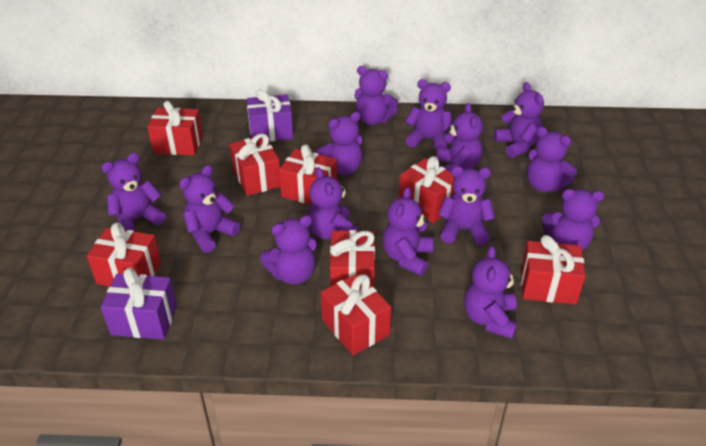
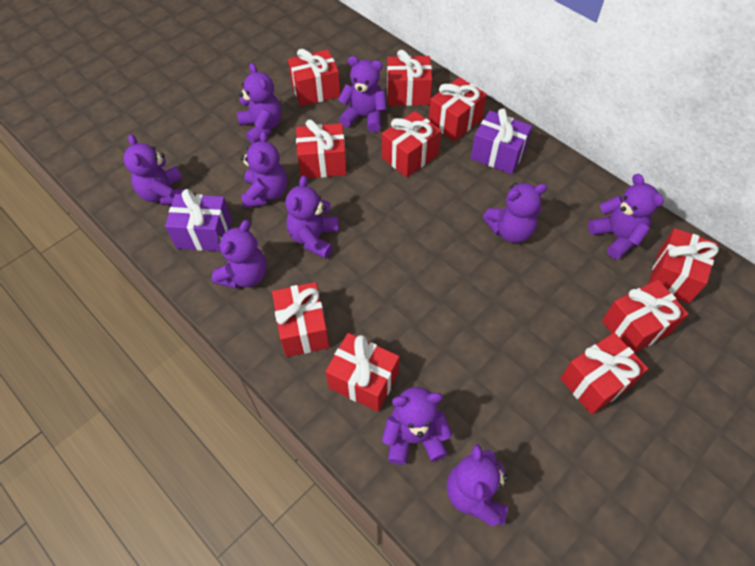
purple teddy bear: [101,153,166,232] [179,165,241,253] [260,215,317,285] [308,167,358,240] [316,112,362,175] [354,66,398,125] [382,187,433,276] [405,79,452,151] [437,103,483,172] [438,166,495,245] [464,246,518,339] [494,82,544,158] [527,127,577,192] [542,189,604,251] = 14 -> [124,134,184,205] [212,220,267,289] [237,63,281,144] [240,131,287,208] [285,175,339,259] [338,56,387,132] [382,387,453,465] [447,444,509,526] [483,183,547,243] [588,174,664,260] = 10
red gift: [87,222,161,286] [147,101,203,156] [230,133,280,196] [279,145,337,205] [321,273,391,355] [330,230,375,287] [399,156,454,223] [521,235,585,304] = 8 -> [272,282,330,357] [288,49,340,106] [296,119,347,178] [325,333,399,412] [382,111,441,178] [387,50,432,106] [429,77,487,141] [560,333,648,415] [602,280,689,353] [648,228,718,304] = 10

